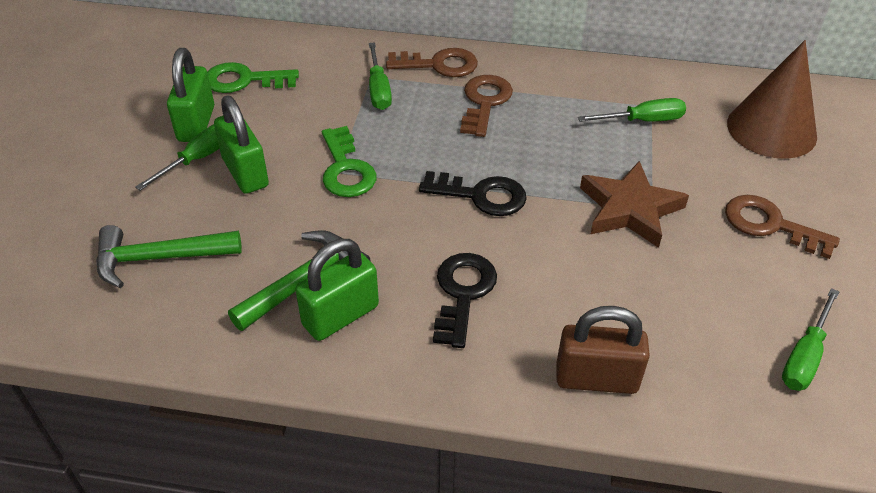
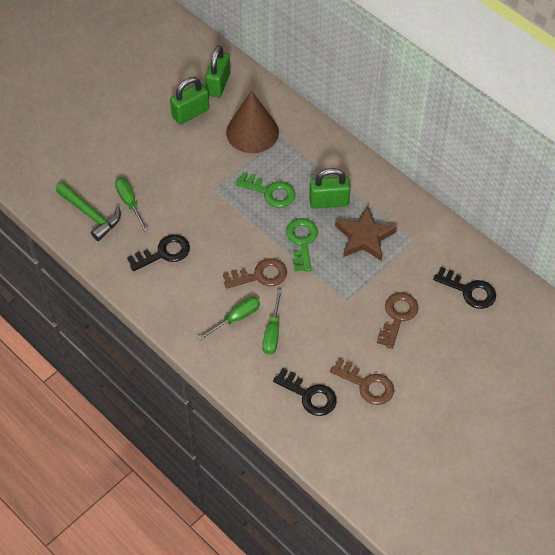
black key: [419,171,527,216] [433,253,497,348] = 2 -> [127,234,190,271] [273,368,337,416] [433,267,496,309] = 3
brown padlock: [556,306,650,394] = 1 -> none = 0
green hammer: [96,225,242,288] [228,230,371,331] = 2 -> [56,182,121,241] = 1
green screwdriver: [135,124,220,191] [369,43,392,110] [578,98,686,122] [782,288,839,391] = 4 -> [115,178,148,232] [197,297,260,341] [262,290,282,355] = 3

